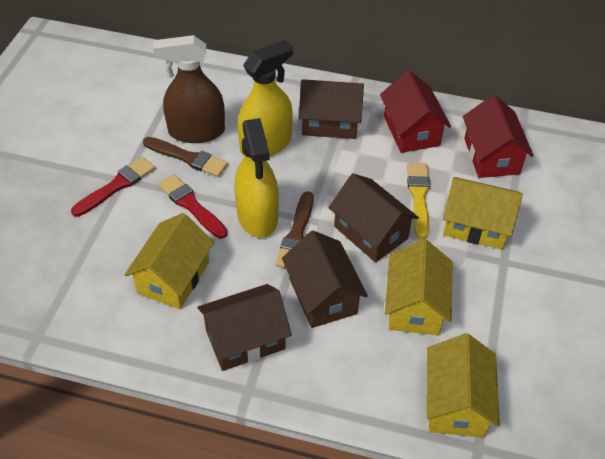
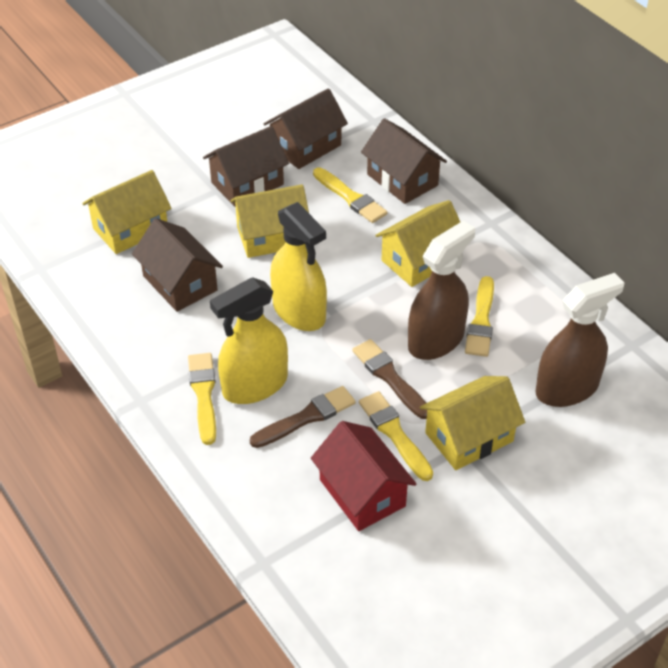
brown spray bottle: [153,35,225,143] = 1 -> [408,220,475,360] [535,273,625,407] = 2
red brush: [71,157,155,217] [158,174,228,239] = 2 -> none = 0
red house: [380,70,451,153] [463,95,534,178] = 2 -> [311,421,416,531] = 1
yellow brush: [407,163,430,239] = 1 -> [188,353,216,445] [313,167,388,223] [359,391,433,481] [465,276,494,357] = 4

